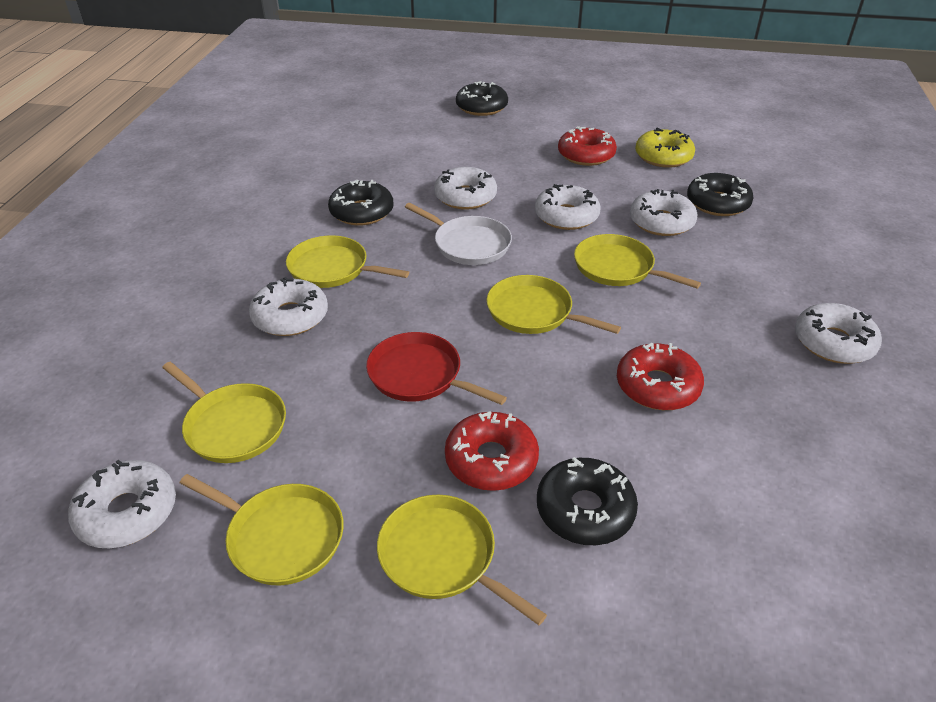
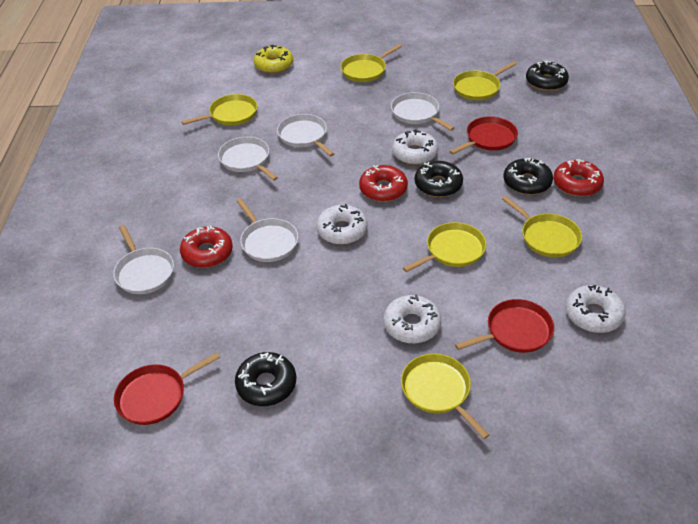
red pan: [366,332,507,405] = 1 -> [114,352,220,425] [449,116,518,154] [455,299,554,353] = 3
white donut: [68,460,176,548] [249,277,328,336] [434,167,497,210] [535,184,600,230] [630,189,697,236] [795,303,882,364] = 6 -> [316,204,367,244] [383,294,441,343] [392,129,438,165] [565,285,626,333] = 4
white pan: [405,203,512,265] = 1 -> [113,225,174,294] [218,137,278,181] [236,199,298,262] [277,114,334,157] [391,92,455,131] = 5

